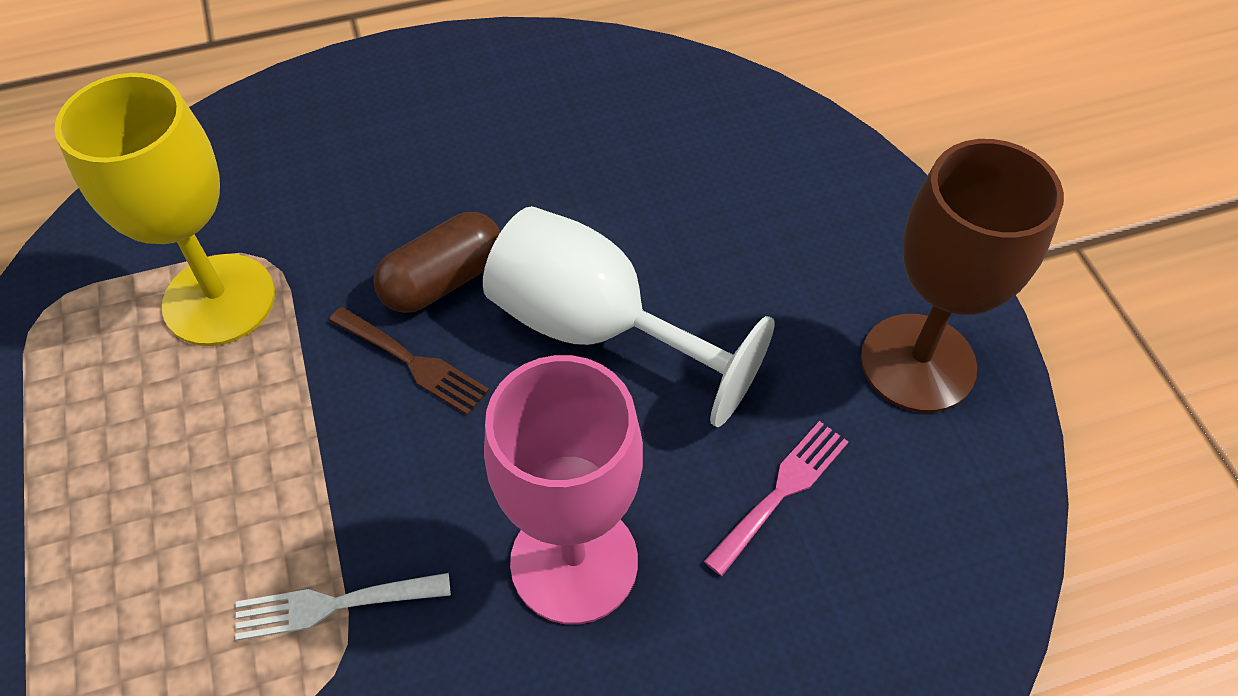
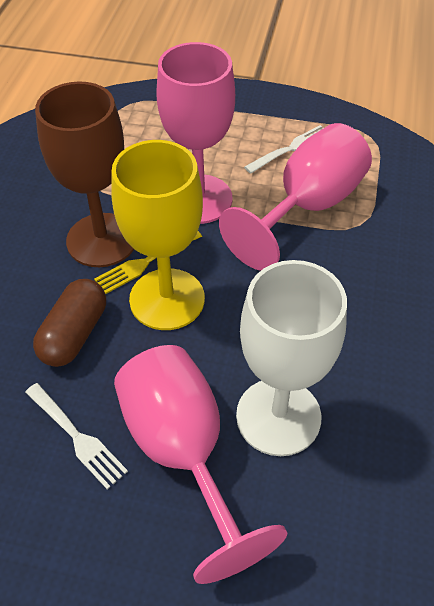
brown fork: [329,307,489,415] = 1 -> none = 0
pink fork: [704,421,848,576] = 1 -> none = 0
pink goblet: [484,355,643,625] = 1 -> [114,345,288,584] [156,42,235,224] [219,123,372,271] = 3
white fork: [235,573,451,641] = 1 -> [25,383,128,489] [244,125,323,174] = 2
yellow fork: none = 0 -> [94,231,202,294] = 1

